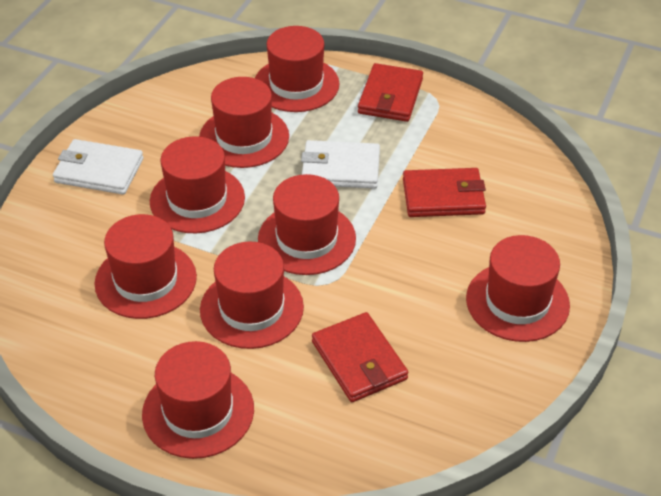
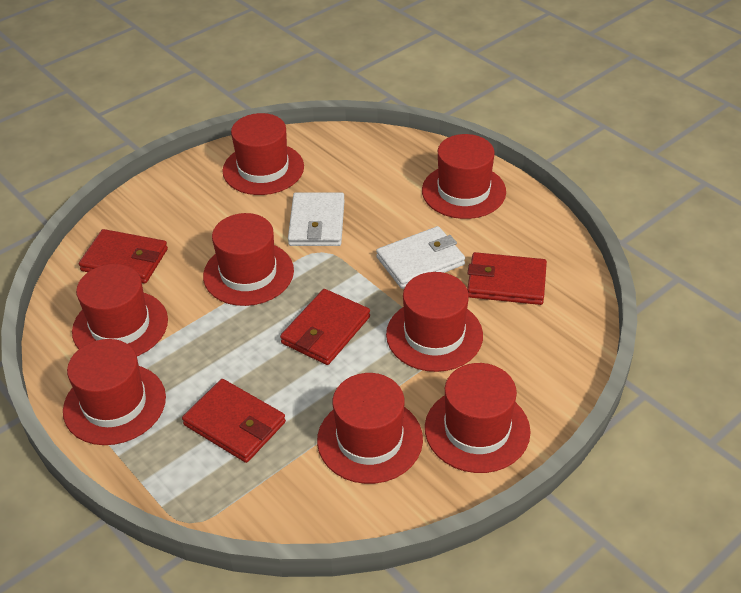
red wallet: [312,312,408,402] [358,63,423,122] [403,168,486,217] = 3 -> [79,229,168,284] [182,379,286,463] [280,289,370,365] [467,252,547,305] = 4

